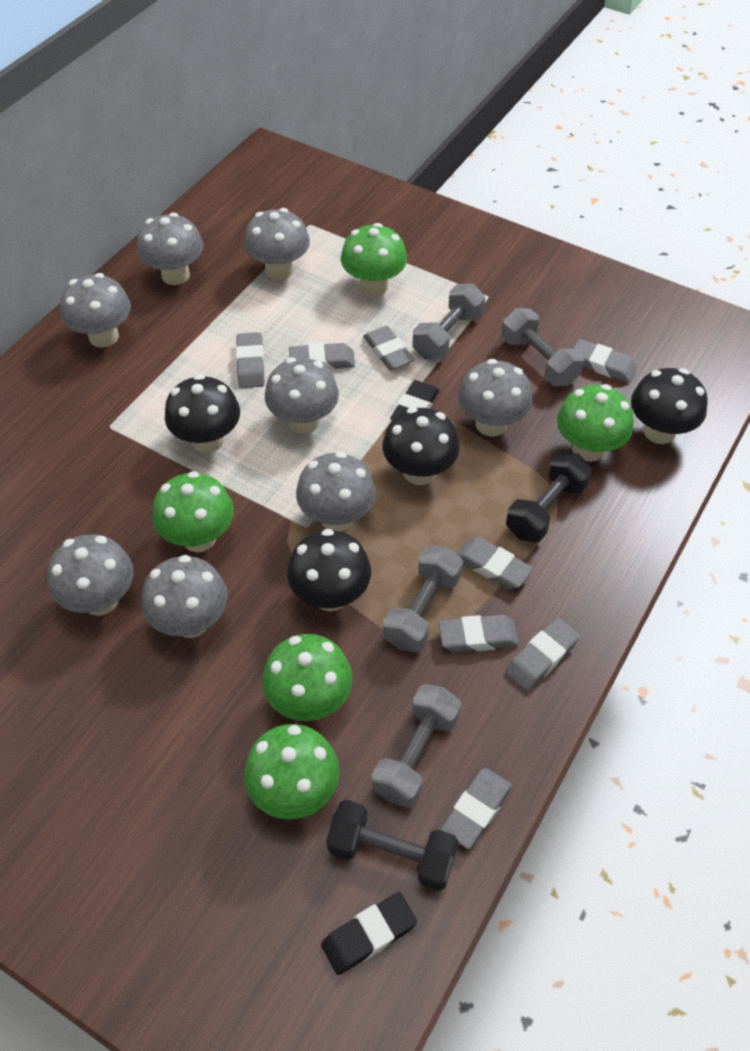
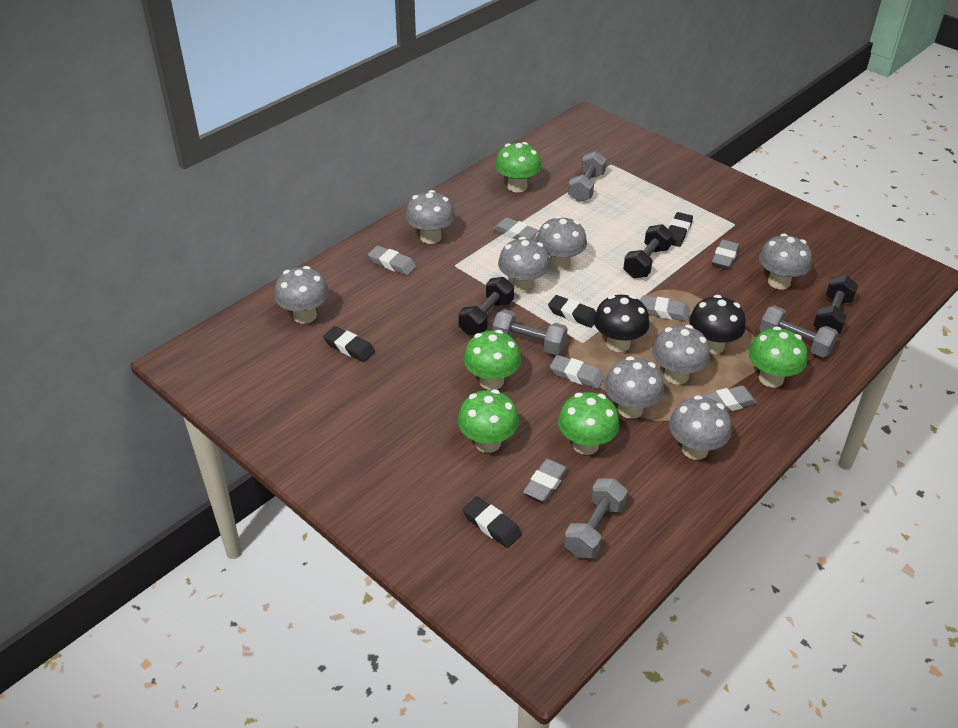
black dumbbell: [326,800,458,891] [506,452,592,543] = 2 -> [459,277,514,335] [623,224,673,278] [813,275,858,334] = 3
black eraser: [321,892,417,975] [390,380,439,420] = 2 -> [323,326,375,362] [462,497,522,548] [548,295,596,328] [668,212,693,247] = 4
black mushroom: [165,374,240,453] [287,529,371,611] [383,407,460,485] [631,368,708,444] = 4 -> [594,295,650,352] [689,295,746,354] = 2
grey eraser: [236,332,265,388] [289,343,355,370] [363,326,415,371] [438,615,519,652] [441,768,512,849] [457,537,533,589] [505,618,580,691] [573,339,638,383] = 8 -> [368,246,416,275] [493,217,539,239] [523,459,568,502] [550,355,605,389] [641,295,690,322] [702,386,757,411] [712,240,739,269] = 7

